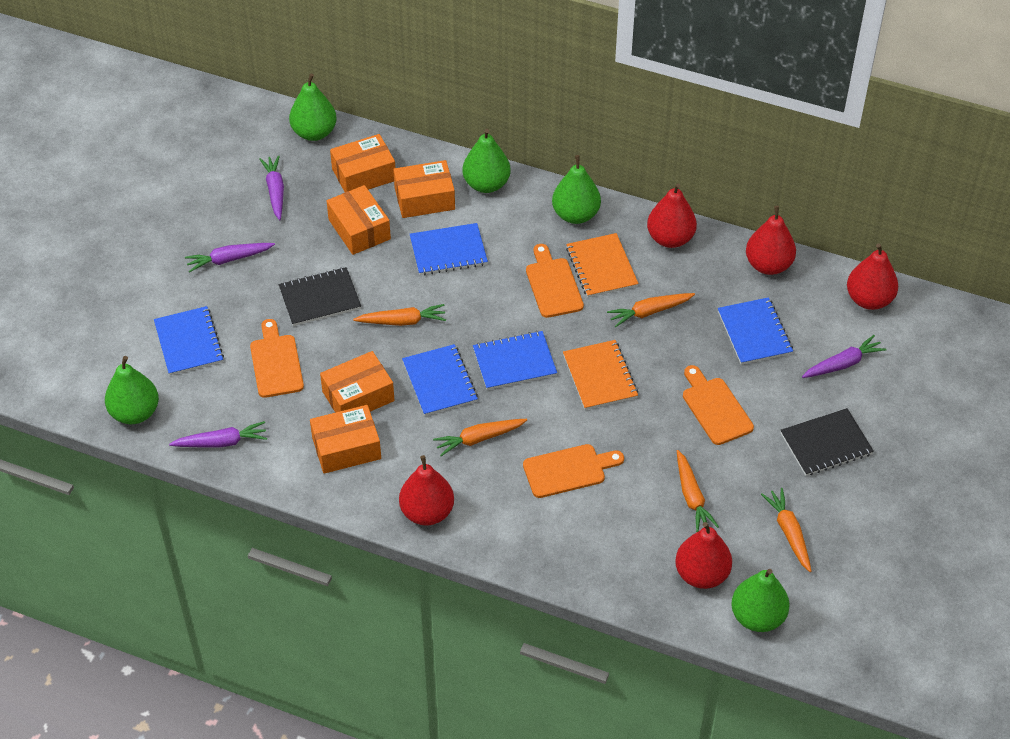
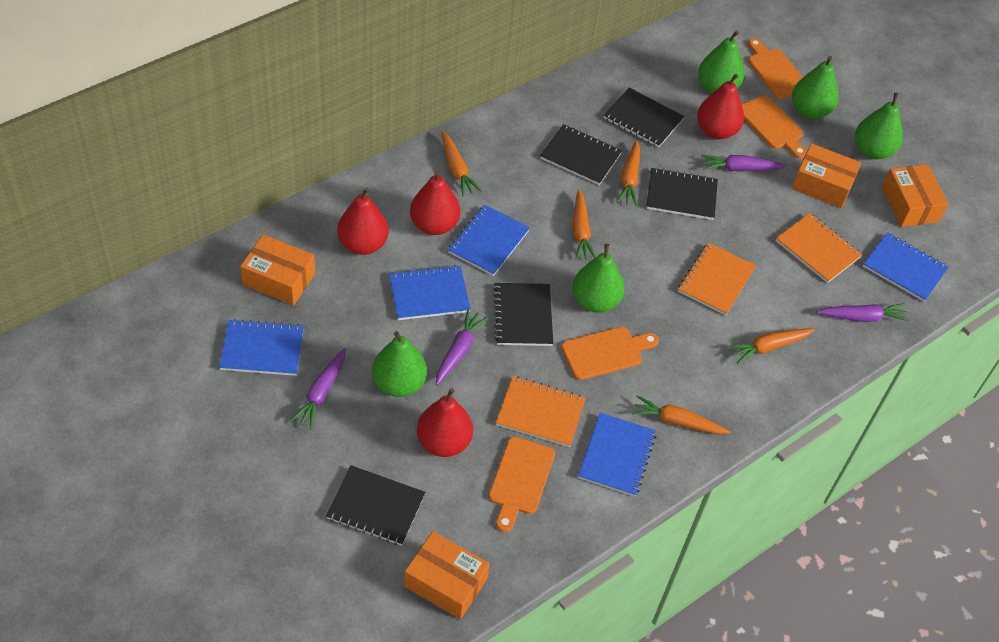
black notebook: [279,267,361,326] [780,408,874,476] = 2 -> [326,465,426,546] [493,283,553,346] [540,124,622,185] [604,88,684,148] [646,168,718,220] = 5
orange box: [310,405,381,474] [320,351,394,413] [327,185,391,255] [330,134,395,192] [393,160,455,218] = 5 -> [240,234,315,306] [404,531,490,619] [792,143,861,208] [881,164,949,227] = 4
orange notebook: [563,340,638,410] [566,233,639,297] = 2 -> [496,376,586,447] [678,242,756,315] [776,213,862,283] = 3
red pear: [399,455,454,526] [647,183,697,248] [675,522,732,589] [746,206,796,275] [847,243,898,310] = 5 -> [337,187,389,255] [410,171,460,235] [417,388,473,457] [697,73,744,139] = 4

